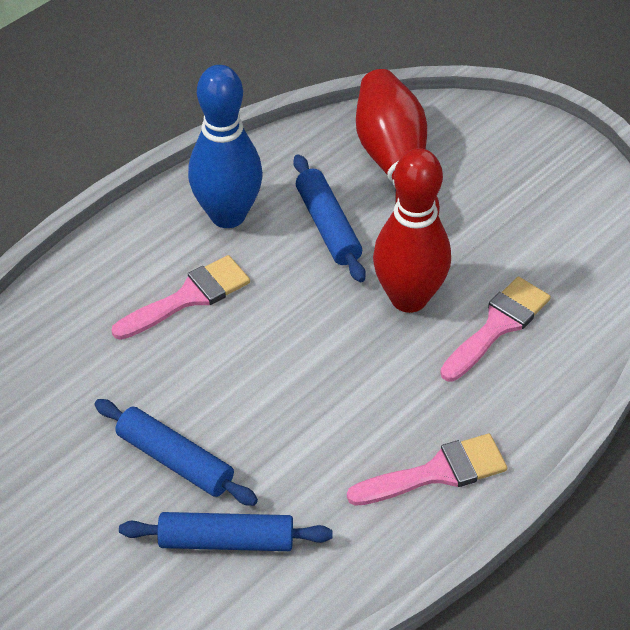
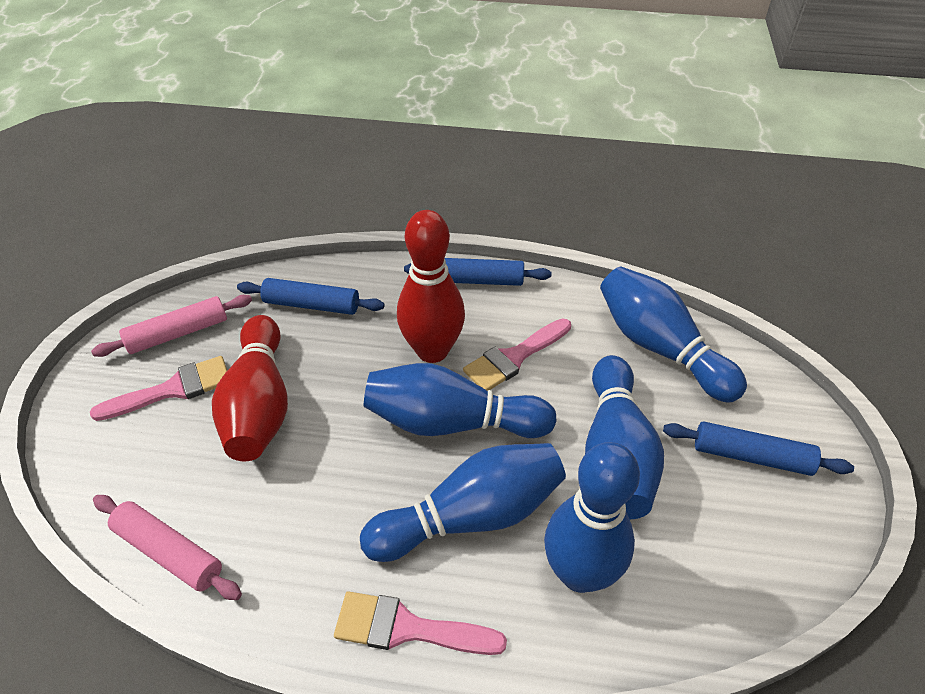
blue bowling pin: [188,65,263,228] = 1 -> [360,443,566,562] [364,363,557,438] [544,442,640,593] [585,355,664,519] [600,266,747,403] = 5
pink rolling pin: none = 0 -> [91,295,252,357] [93,495,242,600] = 2

